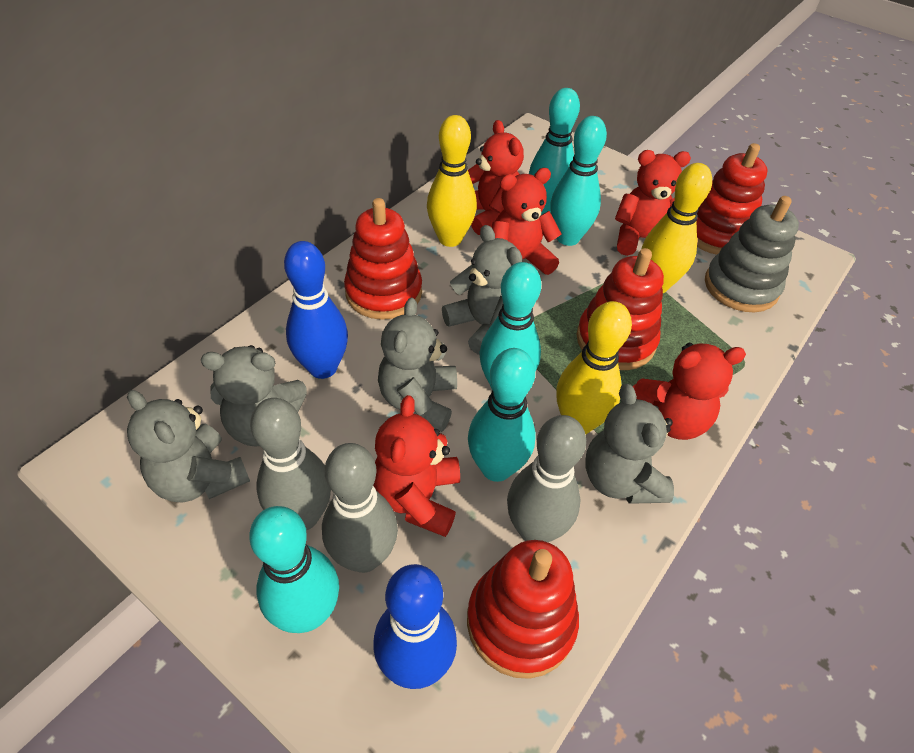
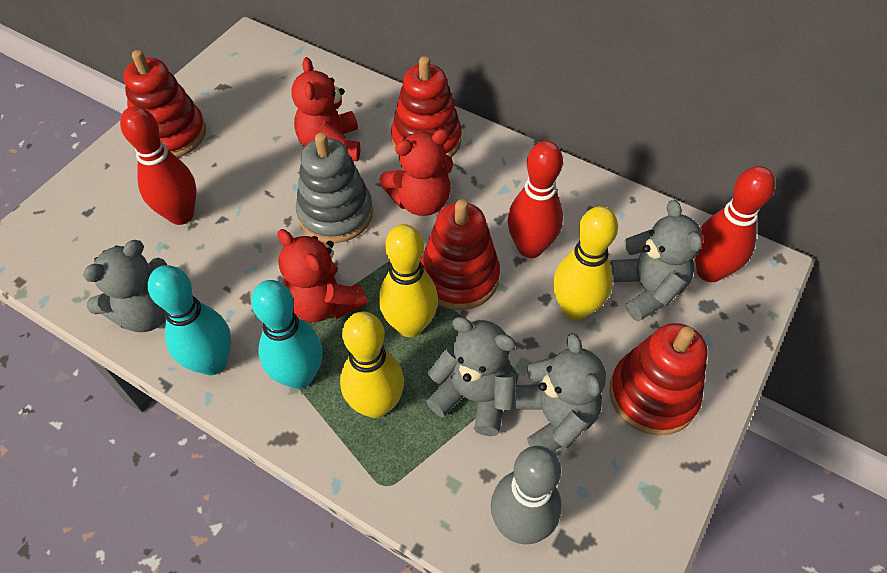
blue bowling pin: [284,241,348,379] [374,564,457,689] = 2 -> none = 0
grey bowling pin: [250,398,331,530] [322,443,398,573] [507,415,586,542] = 3 -> [491,446,562,544] = 1
grey teddy bear: [127,390,250,502] [201,345,307,447] [378,298,457,432] [442,225,522,355] [585,384,674,504] = 5 -> [83,240,167,332] [426,317,516,436] [515,333,606,452] [610,200,703,322] = 4
red bowling pin: none = 0 -> [120,106,197,225] [507,141,563,258] [694,166,775,282] = 3
red teddy bear: [373,395,460,537] [468,120,524,235] [492,168,561,275] [615,150,691,256] [632,343,746,440] = 5 -> [278,229,368,322] [291,57,360,161] [380,129,453,216] = 3
turquoise bowling pin: [249,506,339,633] [468,348,536,482] [480,262,541,390] [529,88,580,215] [550,116,607,246] = 5 -> [148,265,231,375] [251,280,322,389] = 2

